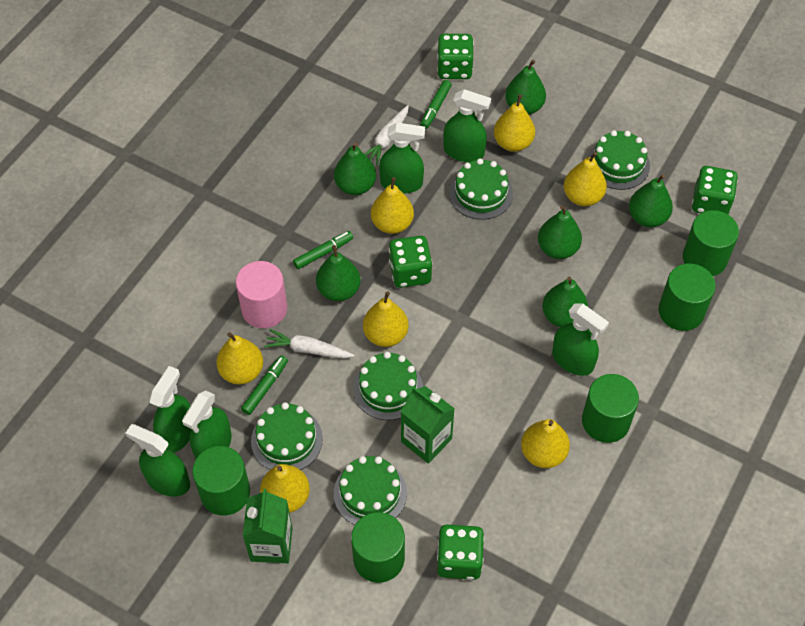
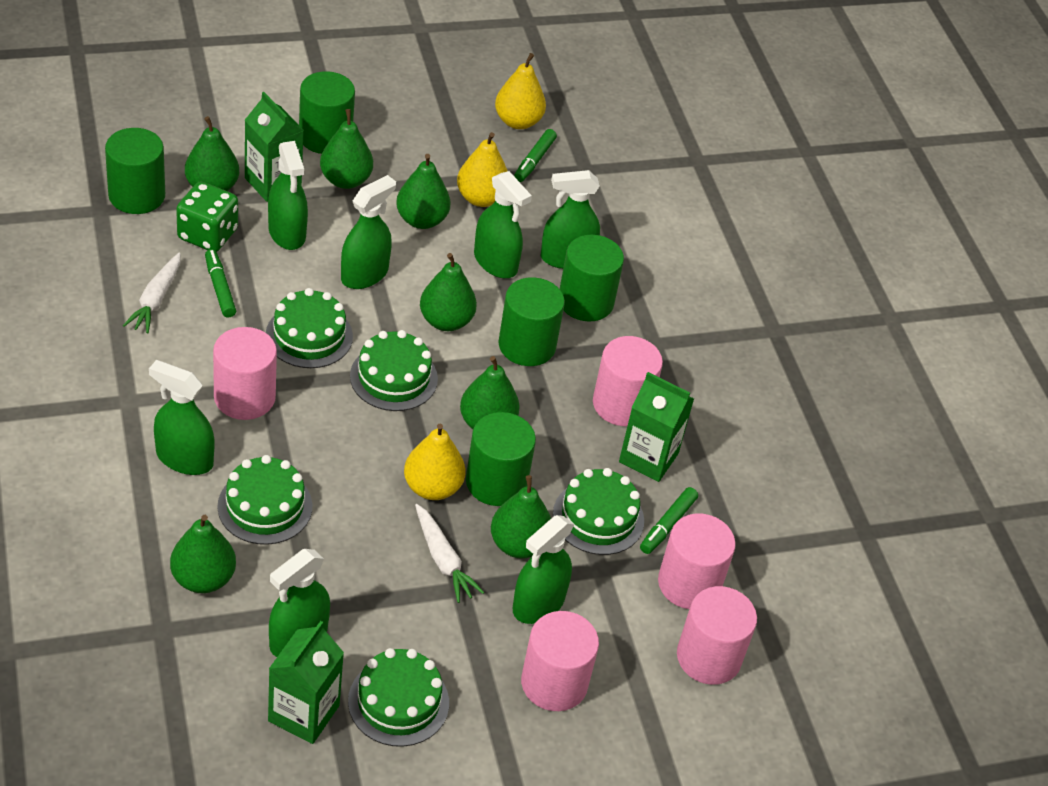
green carton: [243,489,292,563] [401,386,455,464] = 2 -> [245,92,304,202] [268,621,344,744] [619,372,694,482] = 3
green dice: [389,236,432,288] [437,34,474,79] [437,525,484,580] [692,166,738,214] = 4 -> [176,181,238,252] = 1
green pear: [316,245,361,301] [334,142,376,195] [505,60,546,115] [538,205,582,259] [542,276,588,327] [629,174,673,227] = 6 -> [170,515,236,593] [185,116,239,191] [320,109,373,189] [396,154,450,229] [420,253,477,331] [460,356,520,429] [491,475,551,559] = 7
green spray bottle: [125,424,190,497] [149,366,191,453] [182,390,232,459] [379,122,425,194] [443,89,491,162] [552,304,609,376] = 6 -> [149,360,214,475] [268,141,308,250] [269,549,330,657] [341,175,396,289] [474,171,532,278] [513,515,574,624] [541,170,600,269] = 7
pink cylinder: [236,261,287,328] = 1 -> [213,327,277,420] [521,611,599,711] [593,336,663,426] [658,513,736,609] [677,586,757,685] = 5
yellow pear: [216,332,263,385] [260,464,310,513] [363,291,409,347] [371,177,414,234] [494,95,535,152] [521,419,570,468] [564,152,607,206] = 7 -> [404,424,465,500] [457,132,508,207] [495,53,546,129] = 3

